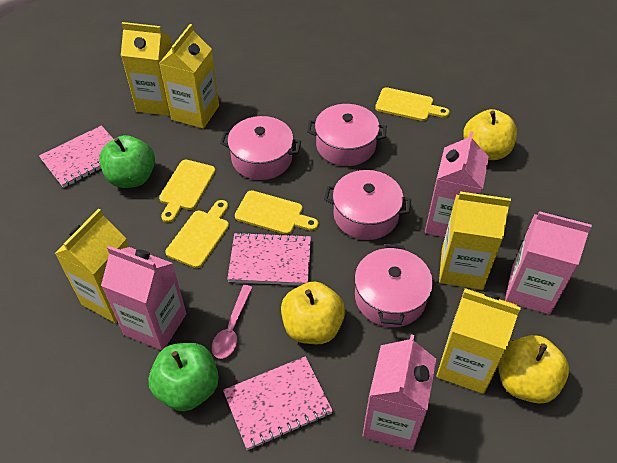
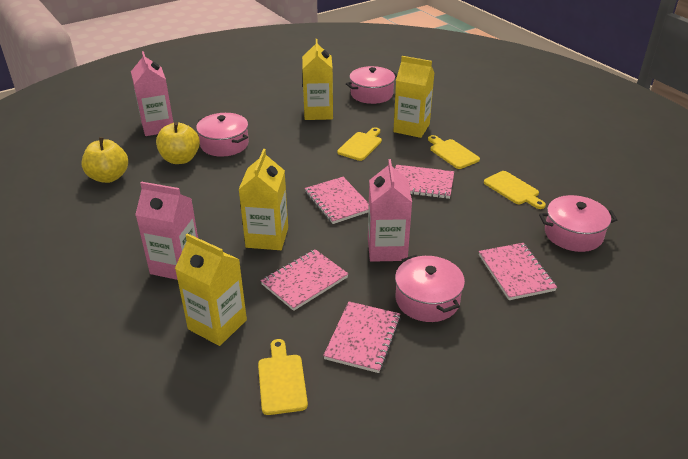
green apple: [99,135,155,188] [148,343,219,411] = 2 -> none = 0
pink carton: [101,246,186,350] [362,334,436,450] [425,131,489,237] [505,211,592,314] = 4 -> [131,51,173,136] [135,182,198,280] [368,159,412,262] = 3
pink notebook: [39,125,113,188] [223,356,333,450] [227,232,311,285] = 3 -> [261,249,348,311] [305,177,369,224] [323,301,401,373] [395,165,454,199] [479,243,557,300] = 5
pink spoon: [212,285,253,359] = 1 -> none = 0
yellow apple: [281,282,345,344] [463,109,517,160] [498,335,569,404] = 3 -> [81,137,128,183] [156,122,200,164] = 2
yellow carton: [55,209,129,323] [121,22,172,116] [159,24,219,129] [436,288,521,394] [439,191,511,290] = 5 -> [175,233,247,346] [238,149,288,250] [302,39,333,120] [393,56,434,138] = 4

